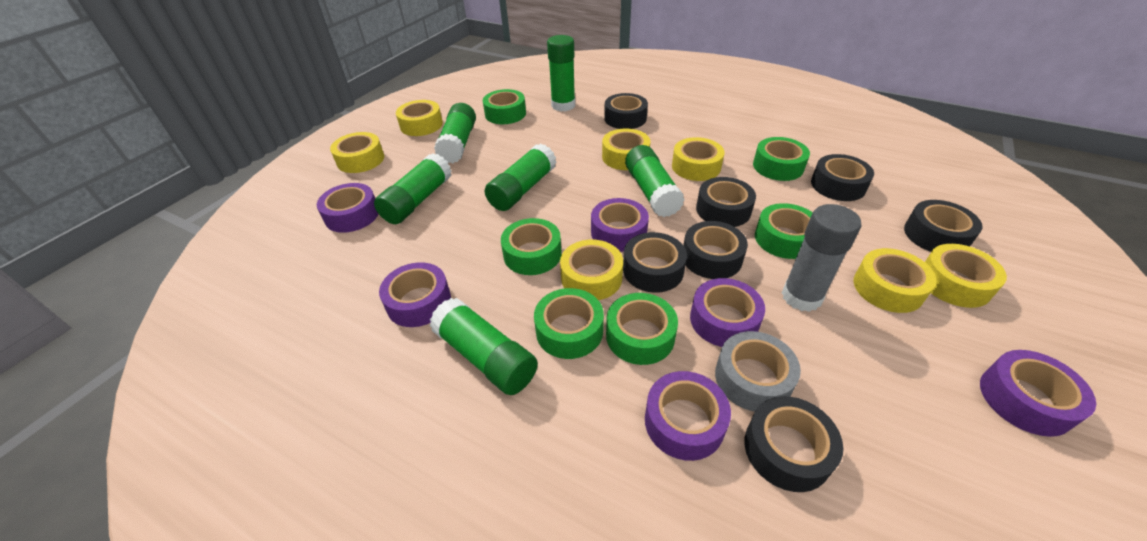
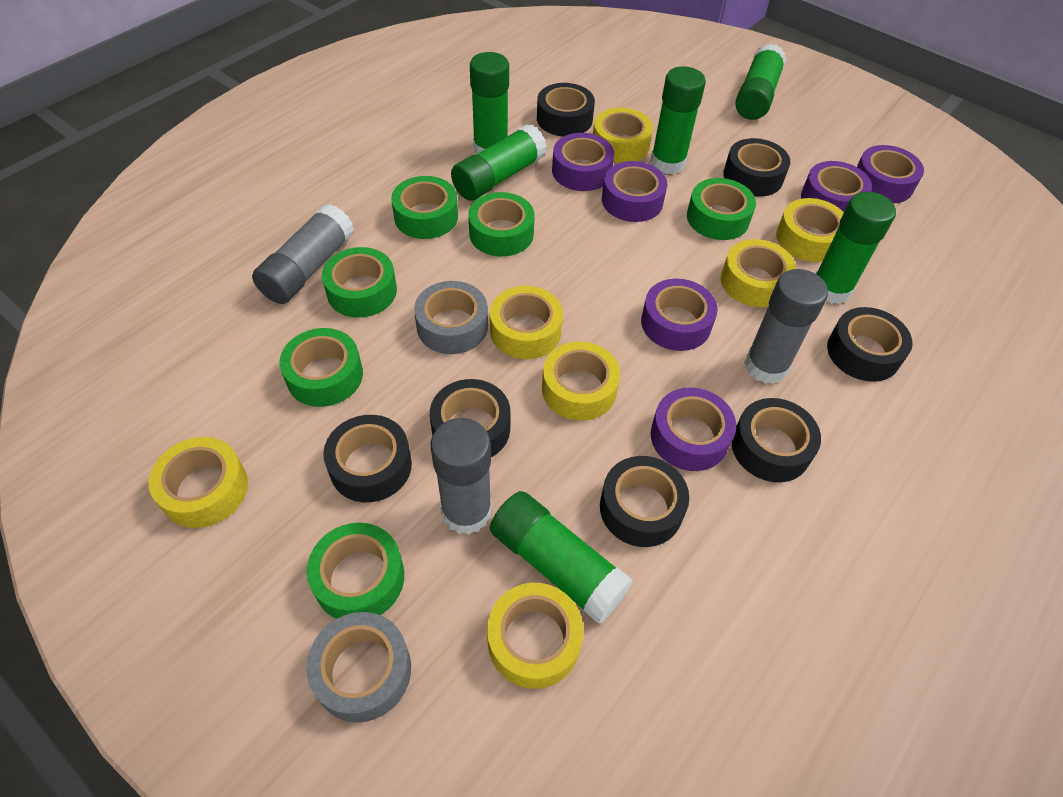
grey glue stick: [782,204,861,312] = 1 -> [252,204,354,304] [430,418,492,535] [744,269,828,384] = 3
grey tape: [715,331,801,412] = 1 -> [306,612,411,723] [414,281,488,354] = 2

